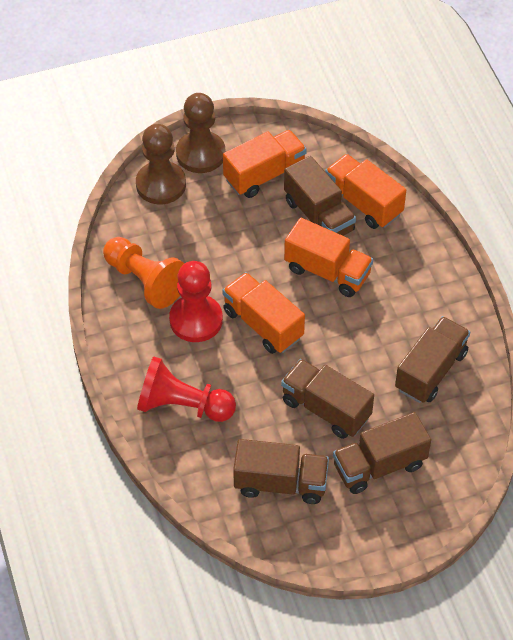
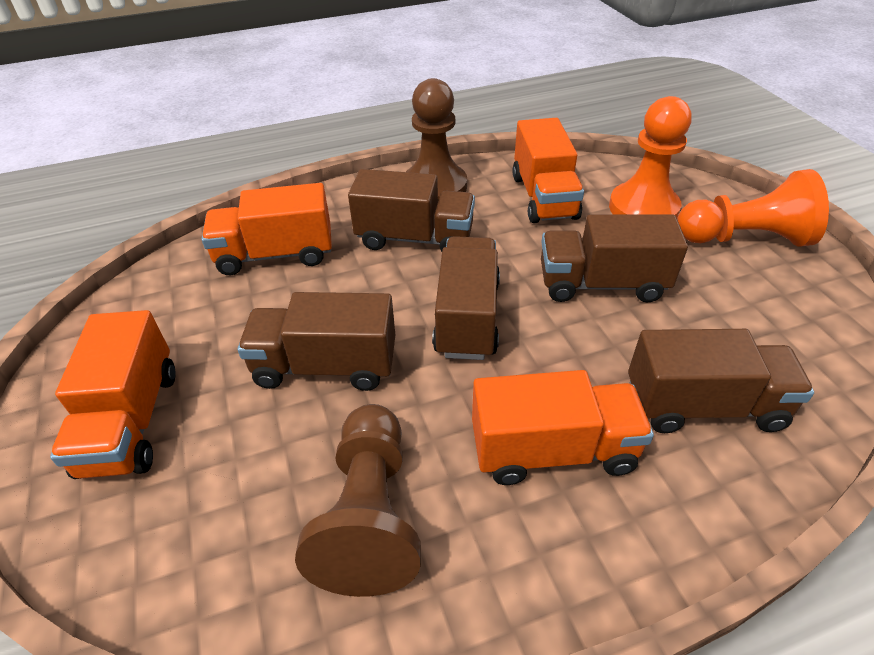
orange pawn: [103,237,185,309] = 1 -> [609,96,692,218] [677,169,829,247] = 2
red pawn: [137,356,236,422] [169,261,223,342] = 2 -> none = 0

